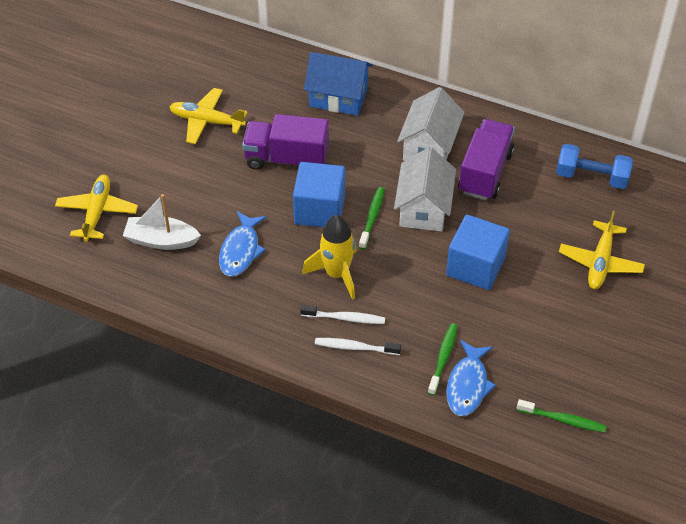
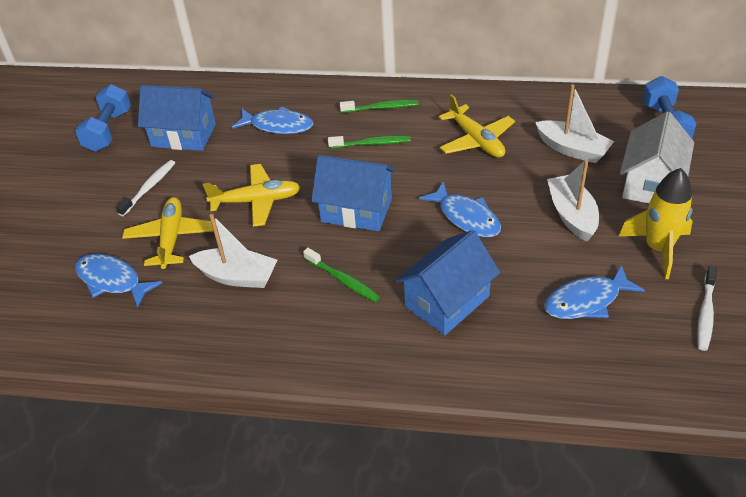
blue cube: [293,162,345,227] [446,215,510,290] = 2 -> none = 0
blue dumbbell: [556,144,633,189] = 1 -> [75,84,131,152] [642,76,696,139] = 2
blue fish: [219,211,267,277] [446,340,496,416] = 2 -> [75,254,162,308] [232,107,313,134] [419,182,501,237] [544,265,645,319] = 4
blue house: [304,52,373,116] = 1 -> [138,85,216,151] [311,155,396,231] [395,230,500,335] = 3
purple truck: [242,114,329,170] [458,119,515,200] = 2 -> none = 0
white boat: [123,194,201,250] = 1 -> [189,214,277,288] [535,84,614,163] [547,159,599,242] = 3
white house: [394,147,456,232] [397,87,465,161] = 2 -> [620,111,694,204] = 1

